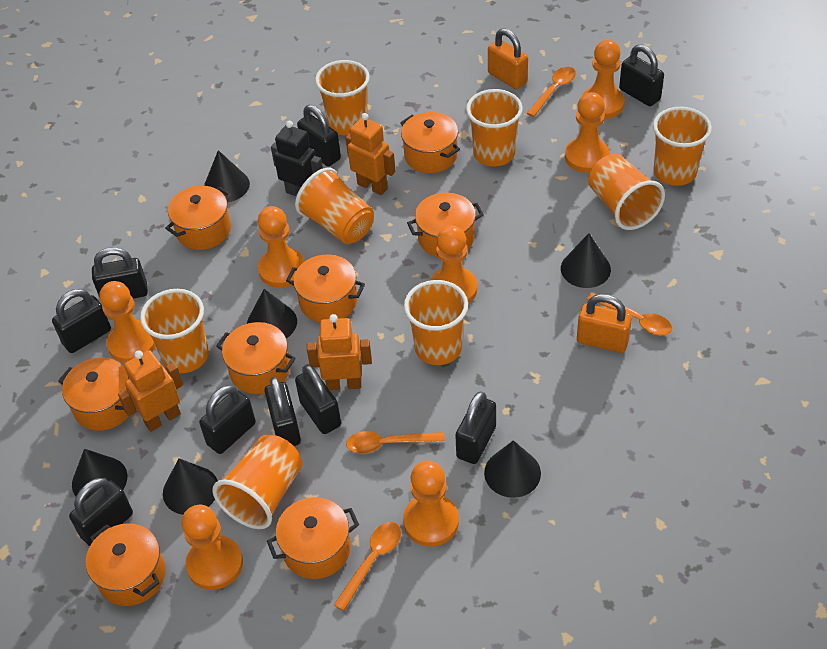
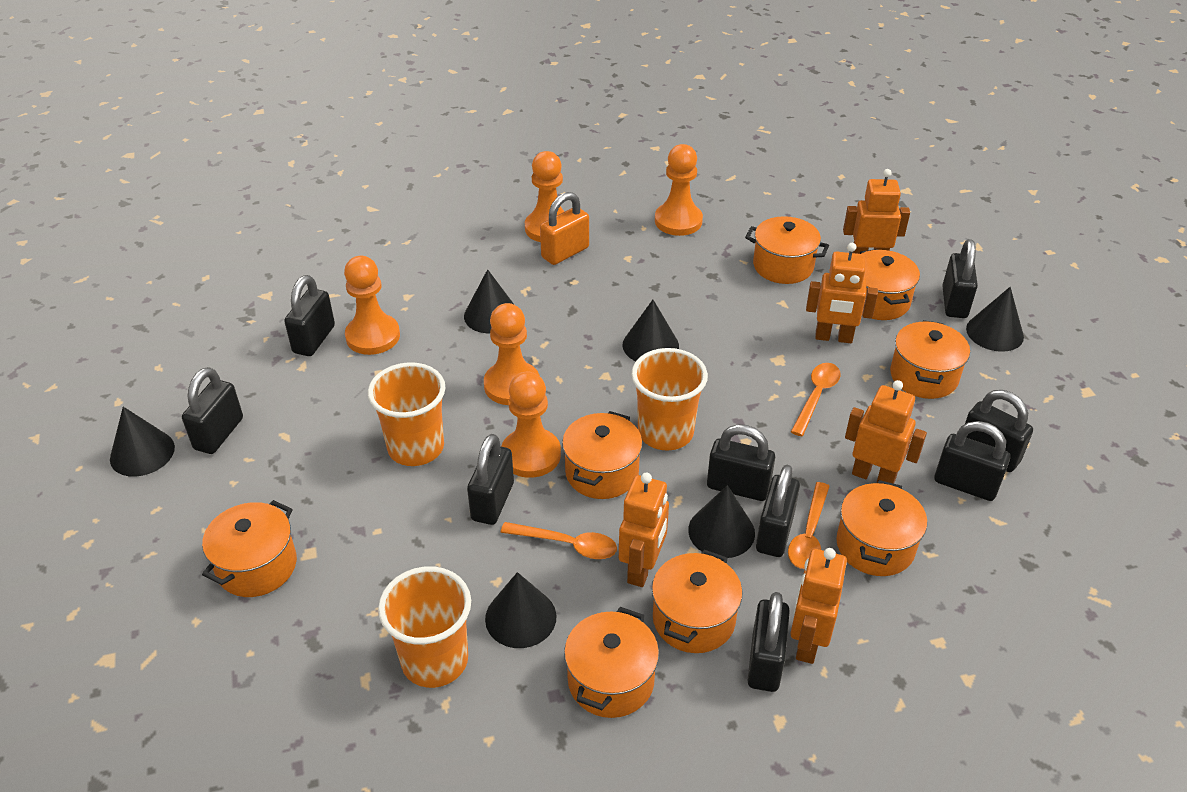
black robot: [271,121,323,196] = 1 -> none = 0
orange cup: [140,289,209,373] [212,435,303,529] [295,168,374,244] [315,60,370,135] [404,280,468,365] [466,89,523,167] [588,154,665,230] [653,107,712,186] = 8 -> [368,362,446,466] [378,566,471,688] [631,348,708,451] = 3
orange padlock: [488,28,528,89] [577,294,632,353] = 2 -> [540,192,589,265] = 1
orange pawn: [99,281,156,363] [182,505,243,590] [258,206,305,288] [403,461,459,547] [430,225,477,304] [565,92,610,173] [582,40,625,119] = 7 -> [344,256,400,355] [484,303,540,405] [501,371,561,478] [525,151,565,242] [655,144,703,236] = 5
orange robot: [118,350,183,432] [307,314,372,390] [346,113,396,195] = 3 -> [619,473,669,587] [790,548,847,664] [806,243,878,343] [843,169,910,254] [845,380,927,484] = 5
orange spoon: [334,522,401,611] [346,431,445,454] [527,67,576,117] [586,293,672,335] = 4 -> [500,522,617,559] [788,482,830,569] [791,363,841,436] = 3

